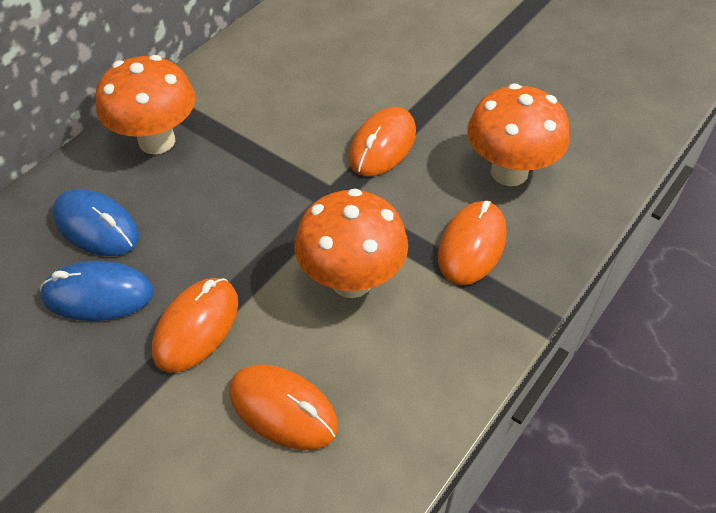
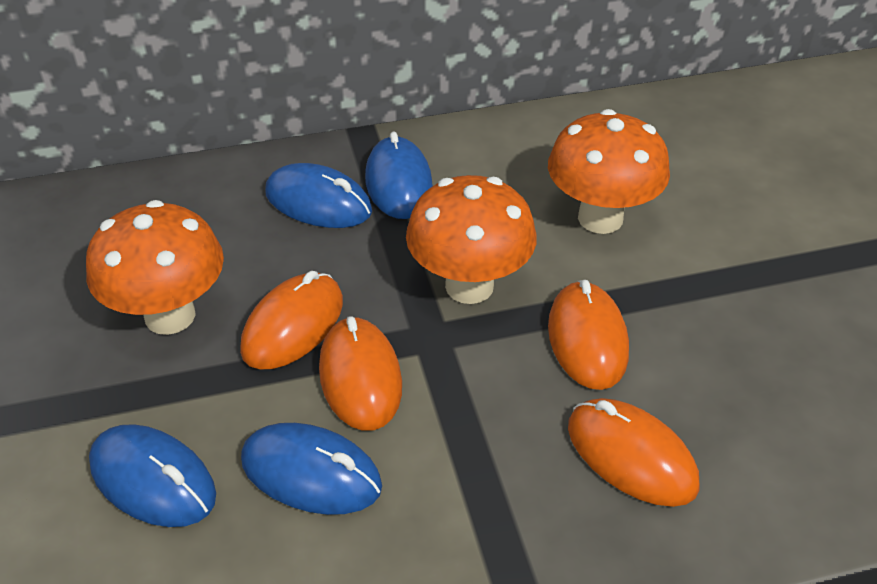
blue mouse: [40,261,154,321] [52,189,139,256] = 2 -> [89,424,216,527] [241,423,382,515] [265,163,372,228] [365,132,433,219] = 4

